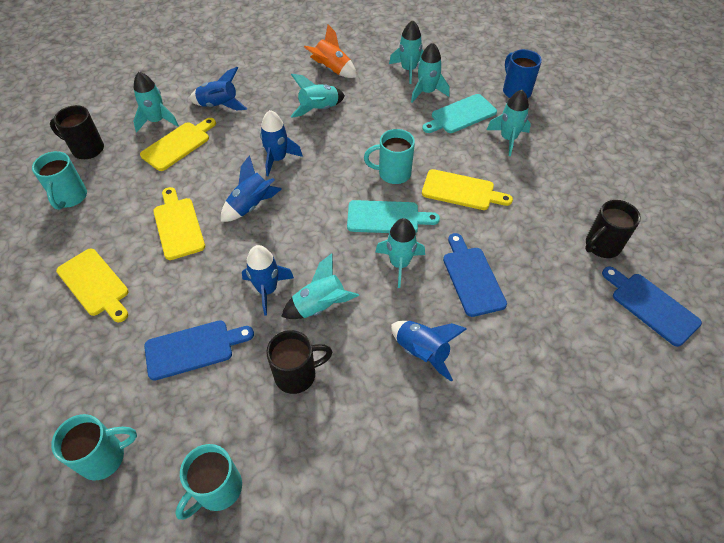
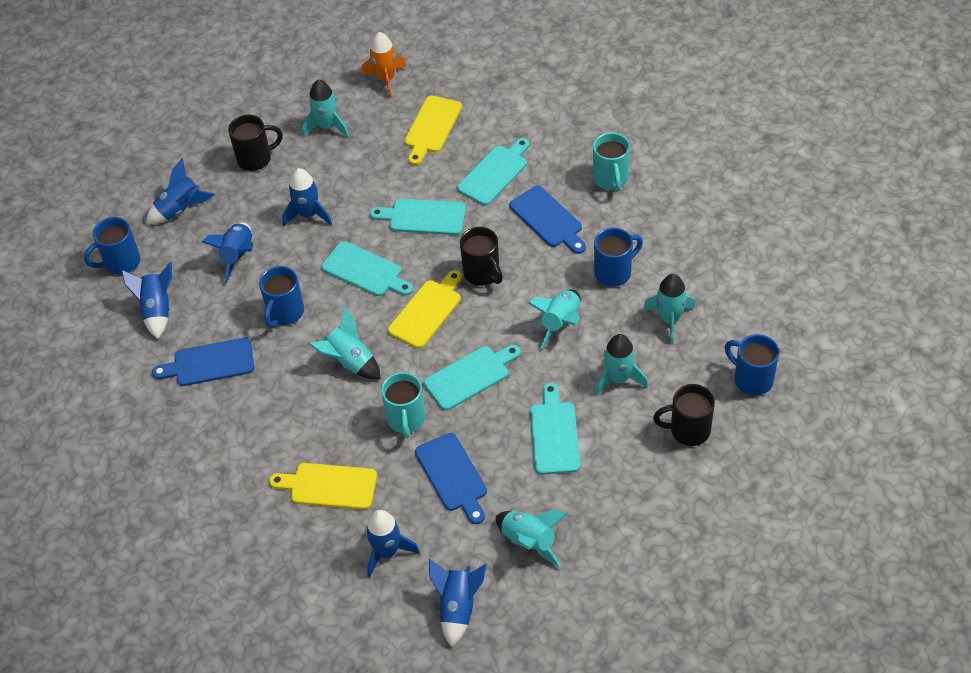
blue mug: [503,49,542,98] = 1 -> [84,217,140,275] [259,266,304,328] [594,227,643,287] [725,334,779,396] = 4
blue rocket: [190,67,247,111] [221,155,282,222] [242,245,294,316] [260,110,303,176] [391,321,467,382] = 5 -> [122,262,172,339] [146,158,215,224] [202,223,254,283] [282,168,332,226] [366,510,420,577] [429,559,487,647] = 6
turquoise cutting board: [347,200,440,233] [422,94,497,133] = 2 -> [321,241,413,296] [370,198,466,235] [424,345,521,410] [457,138,530,206] [530,383,580,475] = 5
turquoise mug: [32,151,87,210] [51,414,137,480] [175,444,242,520] [364,129,415,184] = 4 -> [381,372,425,438] [593,132,630,192] = 2
turquoise rocket: [133,72,179,132] [281,253,359,319] [290,74,345,118] [375,218,425,288] [389,20,424,84] [411,42,449,103] [487,90,531,156] = 7 -> [302,80,349,137] [309,307,380,379] [496,509,568,567] [528,289,580,349] [595,334,648,396] [643,274,695,344] = 6
yellow cutting board: [56,249,128,322] [140,118,216,171] [153,187,205,260] [422,169,513,210] = 4 -> [269,463,377,510] [388,270,462,349] [404,95,462,165] = 3

